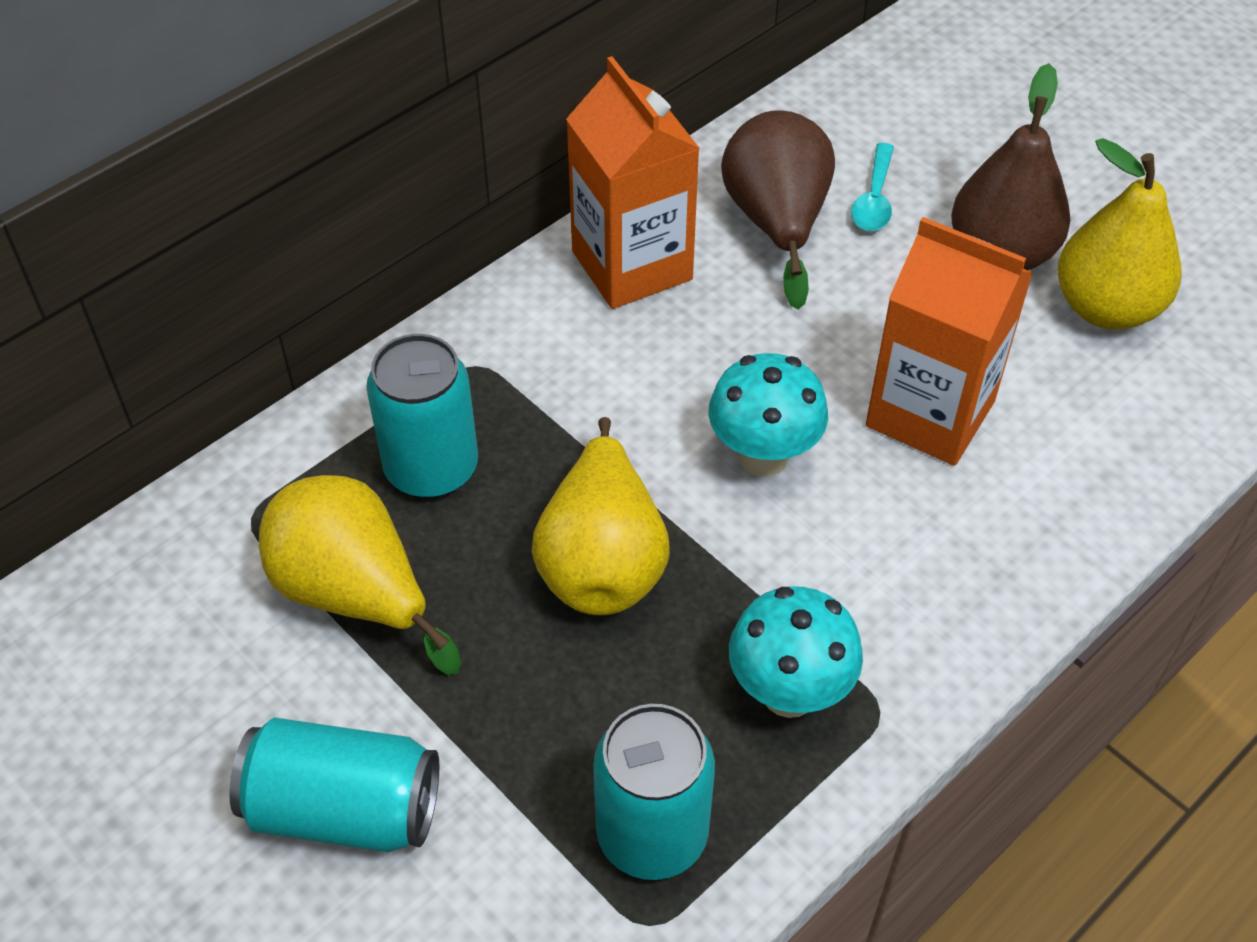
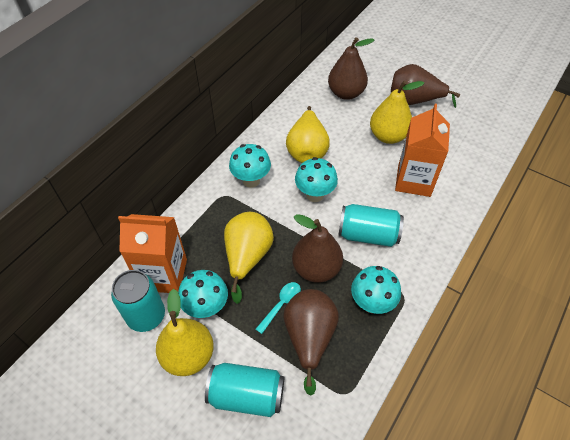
brown pear: [721,110,835,309] [951,63,1070,270] = 2 -> [284,289,339,396] [292,214,343,283] [328,37,374,100] [391,64,460,108] = 4
turquoise mushroom: [708,353,828,477] [729,586,863,718] = 2 -> [178,270,228,318] [229,144,271,188] [295,157,338,202] [351,266,401,314] = 4
yellow pear: [259,475,461,676] [532,417,670,615] [1057,138,1182,330] = 3 -> [156,289,214,376] [224,212,274,304] [286,106,330,163] [370,81,424,144] = 4

